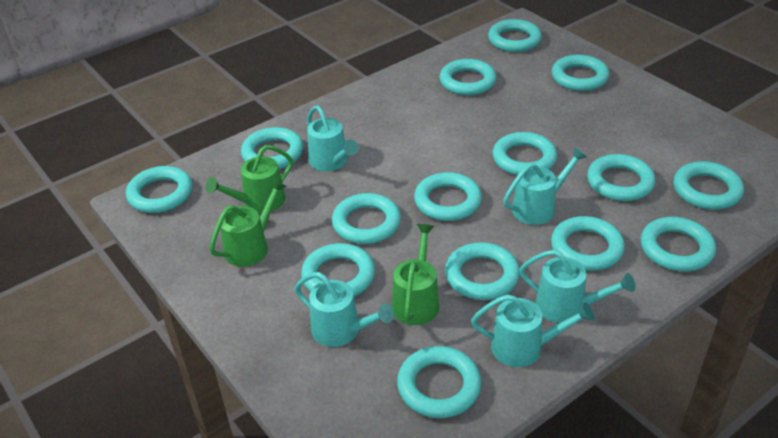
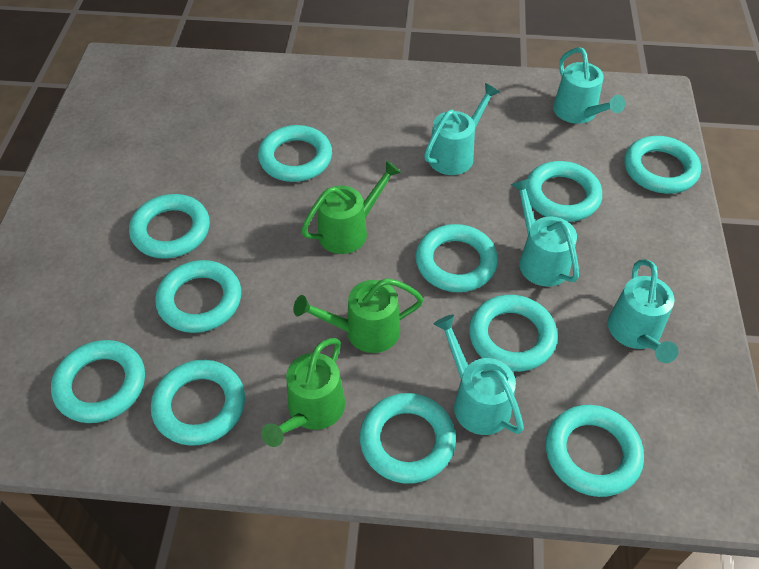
turquoise ring: [126,166,192,213] [241,127,303,169] [301,243,375,297] [332,193,401,244] [397,346,482,418] [414,172,482,221] [439,59,496,95] [445,242,520,300] [488,19,542,52] [493,132,557,176] [551,55,609,91] [551,216,625,271] [587,154,655,201] [640,217,716,271] [673,161,744,210] = 15 -> [51,340,145,423] [129,194,210,258] [151,360,245,446] [155,260,241,333] [258,125,332,182] [360,393,456,484] [416,224,498,292] [469,295,558,372] [526,161,602,222] [546,405,644,497] [624,136,701,194] = 11

